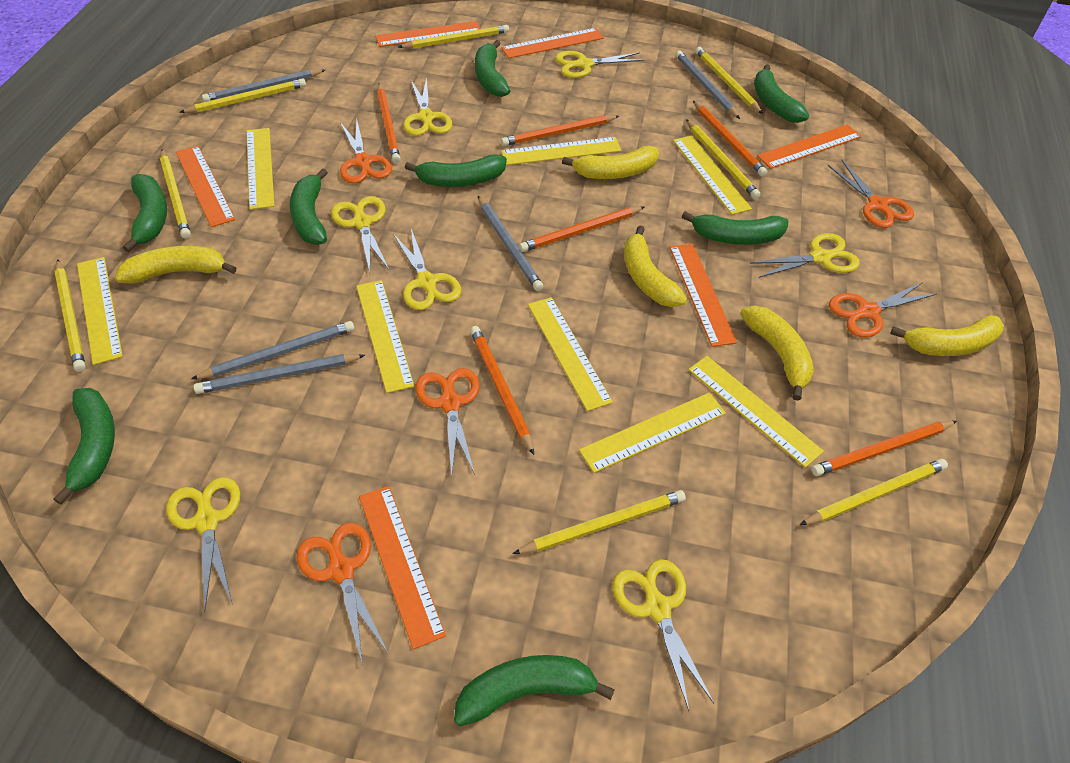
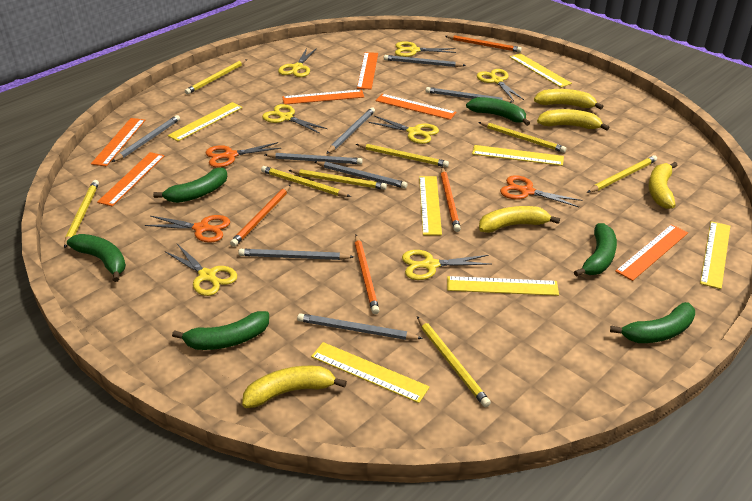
green banana: [53,388,115,504] [123,174,167,252] [290,168,328,245] [405,154,507,187] [454,655,615,726] [475,40,510,97] [682,211,789,245] [754,64,809,123] = 8 -> [67,234,126,282] [153,168,227,203] [172,311,269,350] [466,97,530,126] [574,223,617,277] [610,302,695,343] = 6
grey pencil: [191,321,354,379] [194,354,365,394] [202,69,325,102] [478,196,543,291] [675,50,740,119] = 5 -> [112,115,180,162] [238,249,354,260] [265,153,363,165] [297,313,423,340] [315,161,408,189] [326,107,375,154] [384,55,466,67] [426,87,513,103] = 8
orange pencil: [377,84,400,163] [470,326,534,455] [501,115,619,146] [519,206,644,252] [693,101,767,176] [811,421,957,476] = 6 -> [230,185,291,247] [355,235,380,314] [440,167,461,232] [445,35,522,52] = 4
orange scissors: [297,523,388,662] [340,119,392,183] [416,368,480,477] [827,160,914,228] [829,282,937,338] = 5 -> [145,215,230,243] [205,142,281,168] [500,175,582,207] = 3
yellow ruler: [77,257,123,365] [247,128,274,210] [356,280,414,393] [501,137,622,165] [528,297,613,411] [579,392,726,473] [673,135,752,215] [688,356,824,468] = 8 -> [168,102,243,141] [311,342,430,403] [419,176,442,235] [447,276,559,296] [472,145,564,166] [510,53,572,88] [700,221,730,289] = 7

